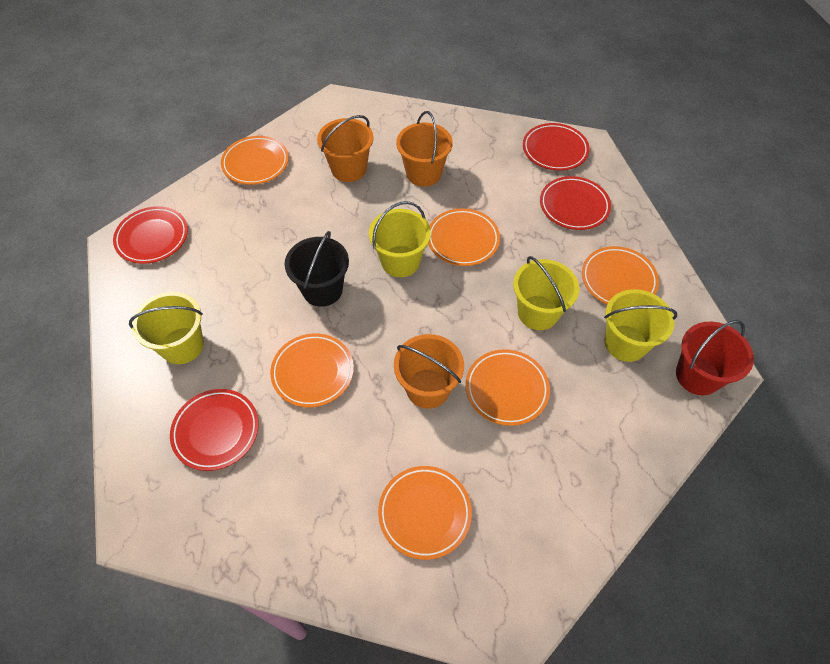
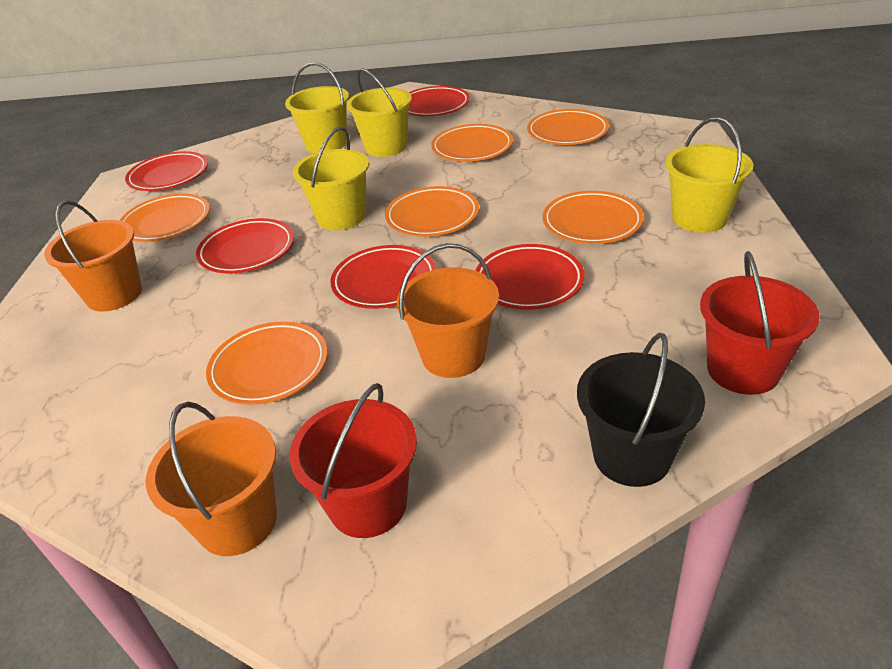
red bucket: [676,320,754,395] = 1 -> [290,383,417,538] [700,251,820,395] = 2
red plate: [113,206,188,264] [170,389,259,471] [523,123,590,171] [540,176,611,230] = 4 -> [125,151,208,191] [196,218,294,273] [330,245,436,309] [409,86,470,116] [475,244,585,310] = 5

